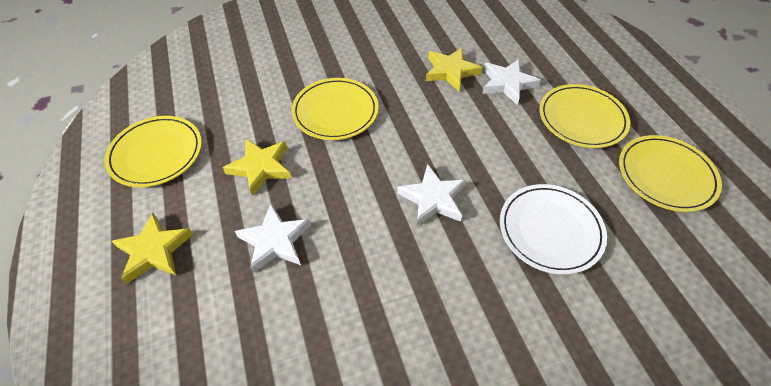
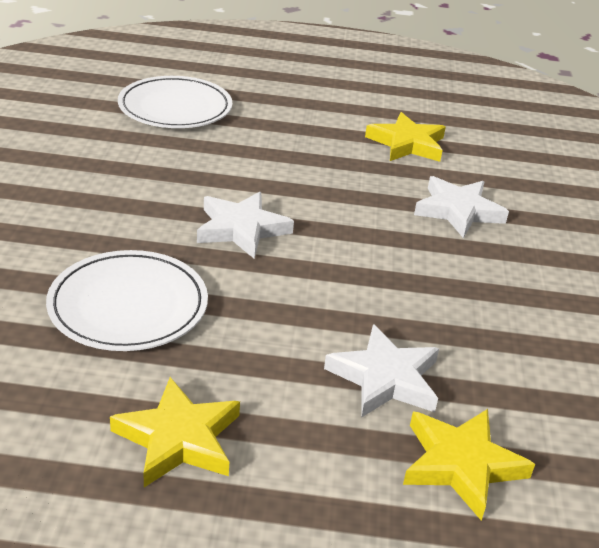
white plate: [500,184,607,275] = 1 -> [46,250,208,351] [118,76,232,128] = 2
yellow plate: [104,116,202,187] [291,78,379,140] [539,84,630,148] [619,135,722,212] = 4 -> none = 0

